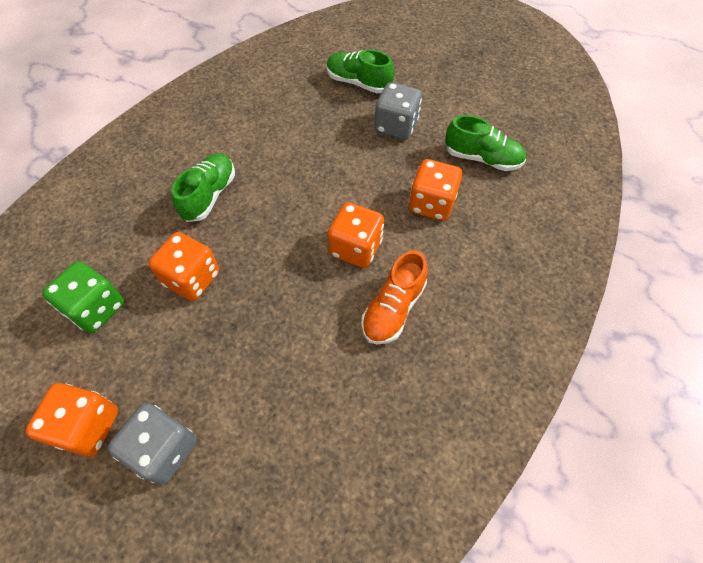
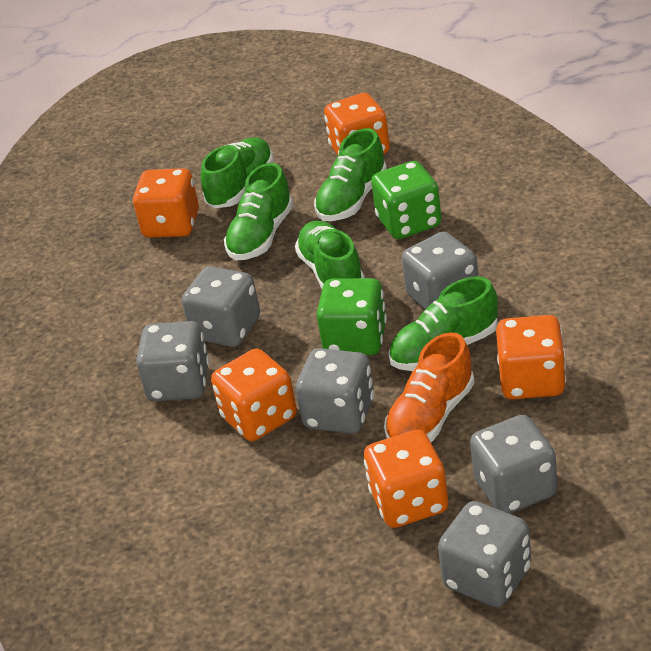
green dice: [42,261,124,333] = 1 -> [316,278,387,355] [371,161,441,239] = 2
green shoe: [172,153,235,222] [327,50,394,93] [445,115,526,171] = 3 -> [201,137,274,208] [224,163,293,260] [295,221,365,289] [314,128,387,221] [389,276,498,371] = 5
grey dice: [108,403,197,485] [374,82,422,140] = 2 -> [136,321,209,401] [182,266,260,347] [296,348,374,434] [402,232,478,309] [438,501,531,607] [470,415,557,514] = 6
orange dice: [26,383,118,457] [148,232,219,301] [328,202,384,268] [409,159,462,221] = 4 -> [133,168,199,238] [211,349,297,441] [324,93,390,155] [364,430,449,528] [496,315,566,399] = 5

